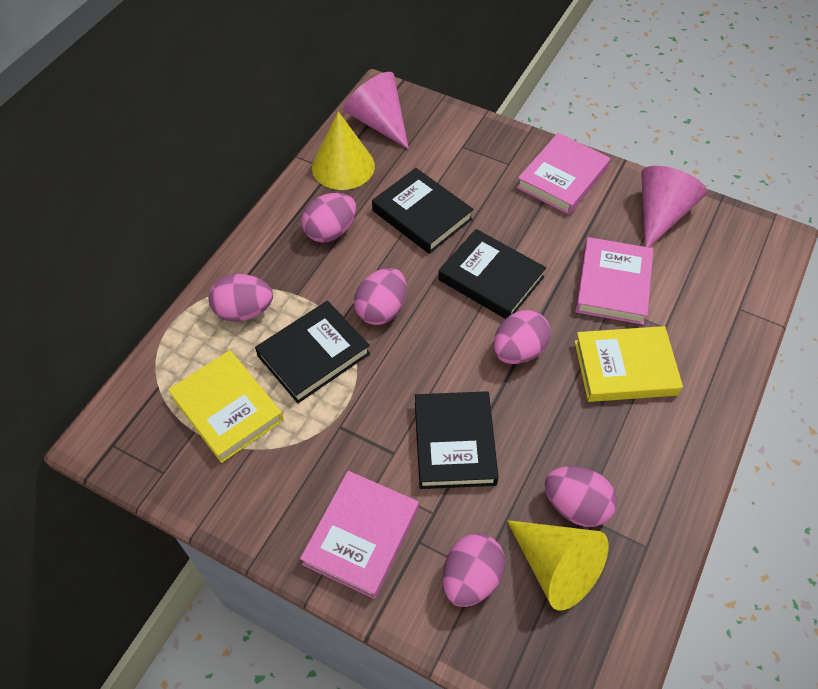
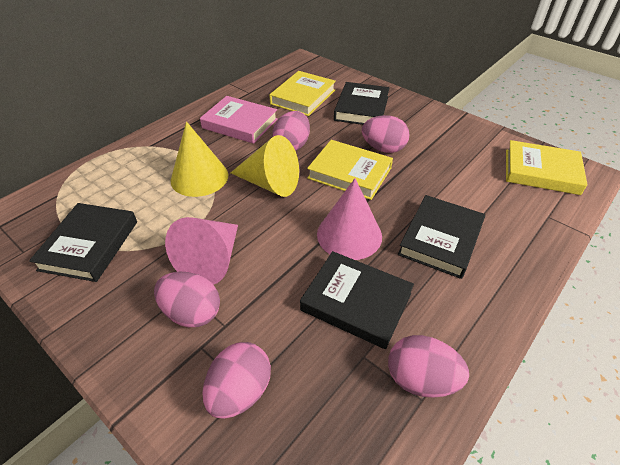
pink book: [300,471,419,599] [516,133,610,215] [575,237,653,325] = 3 -> [200,96,278,144] = 1
pink egg: [208,274,273,322] [301,193,356,243] [354,268,407,325] [442,533,505,607] [493,310,551,364] [545,466,617,527] = 6 -> [154,272,220,327] [202,342,271,419] [272,111,310,151] [362,115,410,153] [388,335,469,398] = 5
yellow book: [168,350,284,463] [574,326,683,402] = 2 -> [269,71,336,116] [307,140,393,200] [506,140,587,195] = 3

